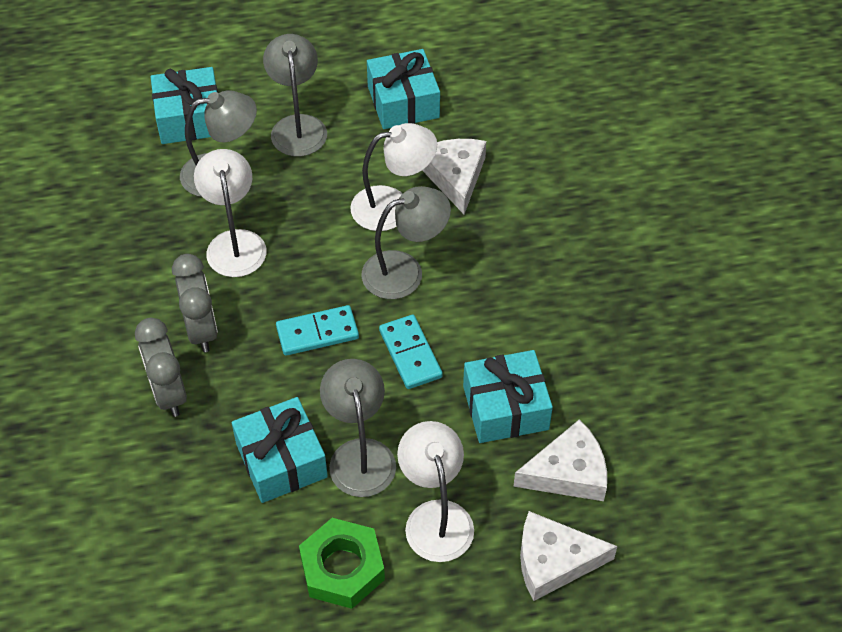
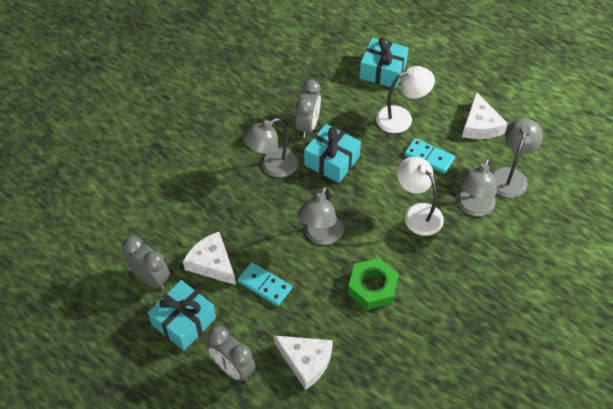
grey clock: [135,318,187,417] [172,254,218,352] = 2 -> [122,236,170,290] [207,326,256,382] [295,79,321,138] = 3
turquoise gift: [151,67,218,144] [232,397,328,503] [367,49,440,129] [463,350,553,443] = 4 -> [148,280,216,351] [304,124,361,183] [359,38,409,89] = 3
white lamp: [194,149,267,277] [350,123,437,231] [397,421,474,562] = 3 -> [376,66,435,133] [397,157,444,236] = 2

